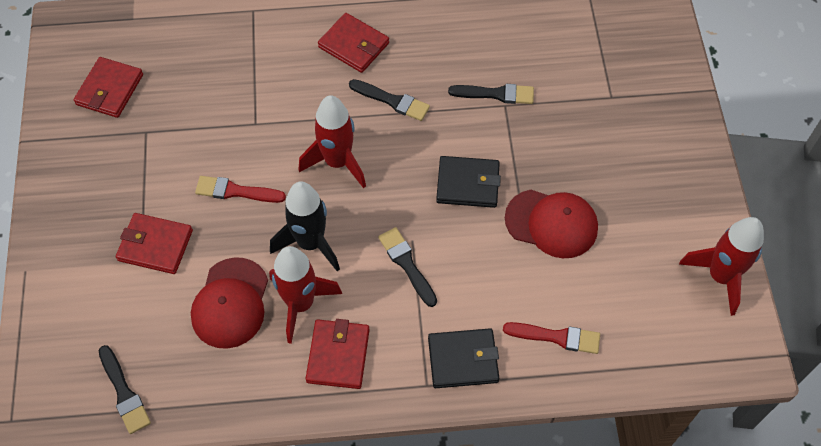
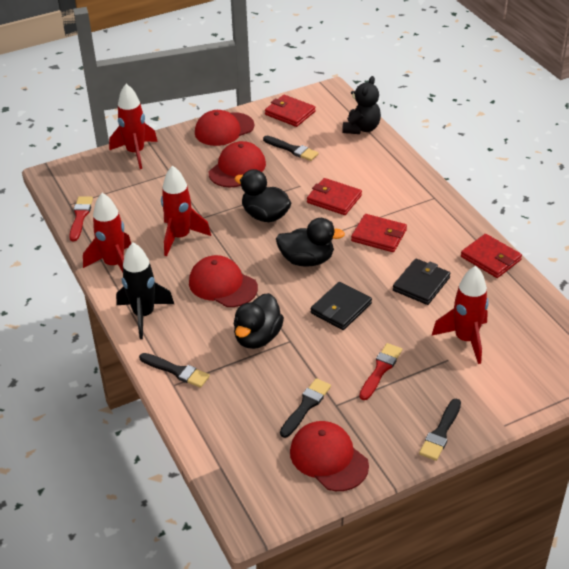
black duck: none = 0 -> [234,293,284,349] [235,169,291,222] [276,218,345,267] = 3
black teddy bear: none = 0 -> [342,76,381,134] = 1
red cap: [191,257,268,349] [505,190,598,258] = 2 -> [189,255,258,307] [195,110,254,146] [209,141,266,187] [290,421,369,491] = 4
red rocket: [269,246,342,344] [299,95,366,188] [679,217,764,316] = 3 -> [83,193,131,272] [109,84,158,169] [161,165,211,256] [432,266,489,364] = 4

